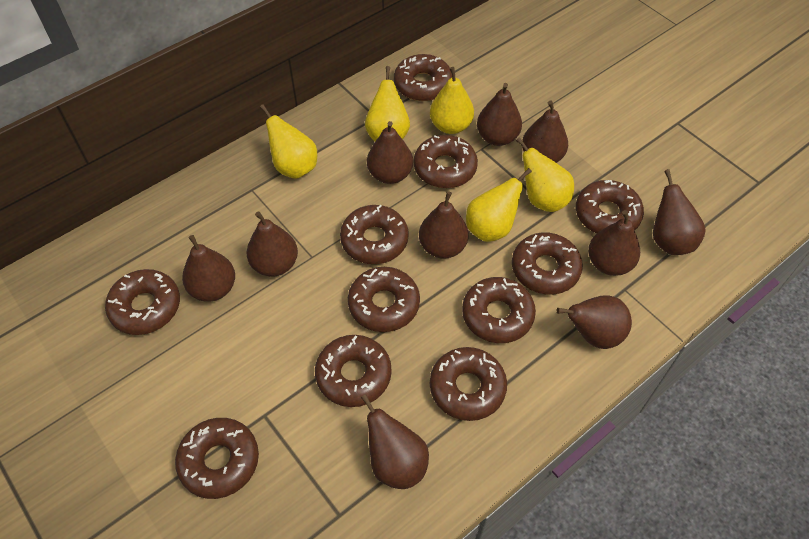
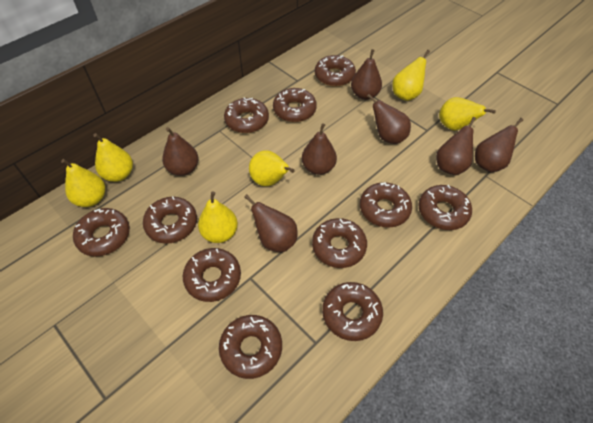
brown pear: [182,235,235,302] [247,212,298,277] [361,394,429,489] [367,121,413,184] [419,191,469,259] [477,83,522,146] [522,100,568,163] [557,295,632,349] [588,210,640,276] [653,169,706,255] = 10 -> [162,127,199,176] [244,194,298,252] [302,123,337,175] [351,49,382,100] [367,94,411,144] [436,117,476,175] [475,118,523,172] = 7
yellow pear: [260,104,317,179] [365,66,410,142] [430,67,474,134] [466,168,532,242] [516,137,574,212] = 5 -> [61,159,105,207] [93,133,133,182] [198,191,238,243] [249,150,295,186] [392,50,430,101] [439,97,496,130] = 6

